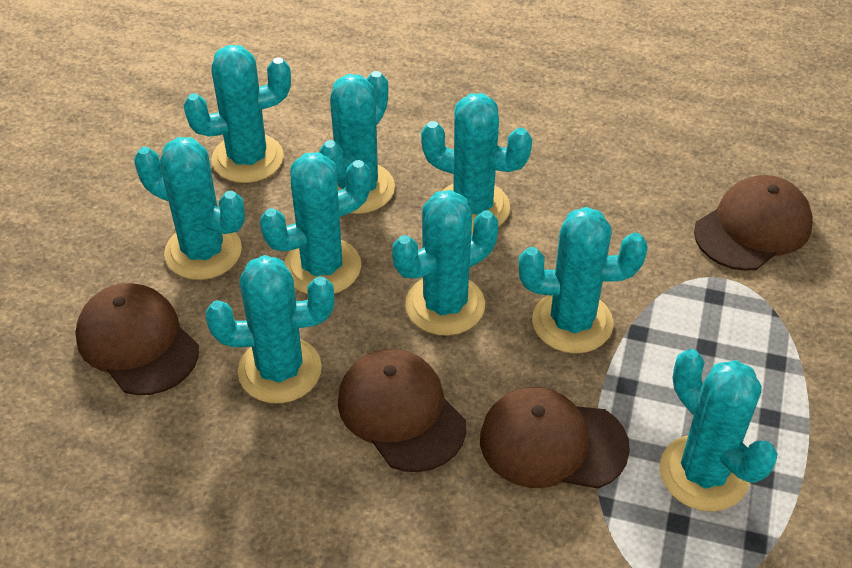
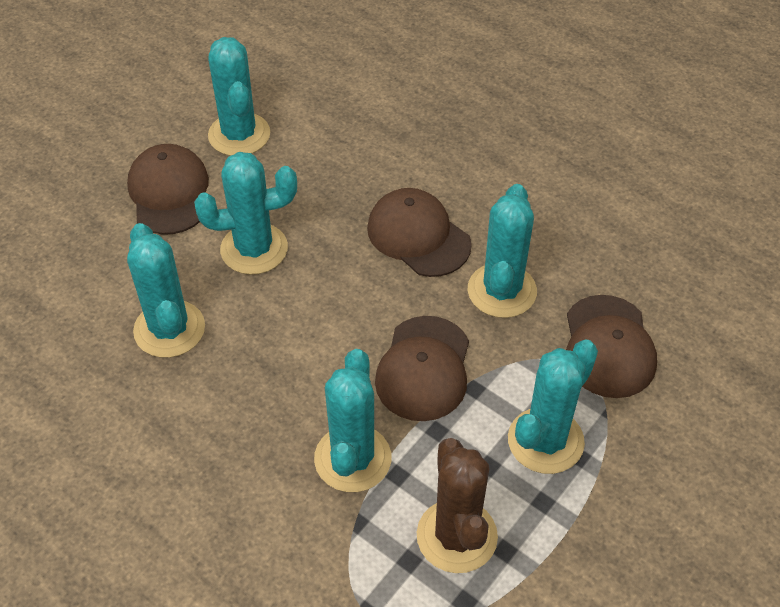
brown cactus: none = 0 -> [417,438,498,573] = 1
turquoise cactus: [134,137,245,280] [183,45,291,183] [206,255,335,403] [260,152,371,294] [319,71,395,214] [392,190,498,336] [421,93,532,234] [519,207,648,354] [659,349,778,512] = 9 -> [127,223,205,358] [194,152,297,275] [208,37,270,156] [314,349,391,492] [468,184,537,318] [508,340,598,474] = 6

